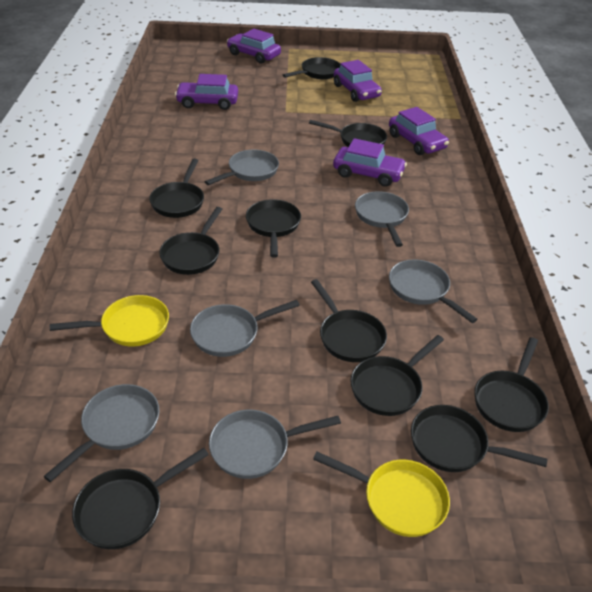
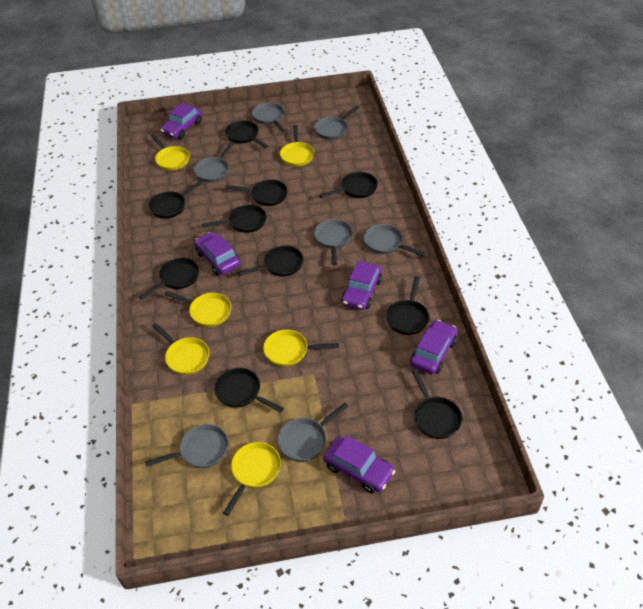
grey pan: [43,384,160,482] [190,300,300,357] [205,150,279,185] [209,410,341,479] [355,191,409,247] [389,259,477,323] = 6 -> [145,424,229,468] [194,141,235,182] [252,102,285,132] [278,403,349,462] [314,106,360,139] [314,219,353,265] [364,224,426,256] = 7
yellow pan: [50,295,169,347] [313,452,450,537] = 2 -> [151,134,190,171] [152,323,209,375] [164,291,231,327] [223,442,281,516] [263,330,339,367] [280,125,314,166] = 6

